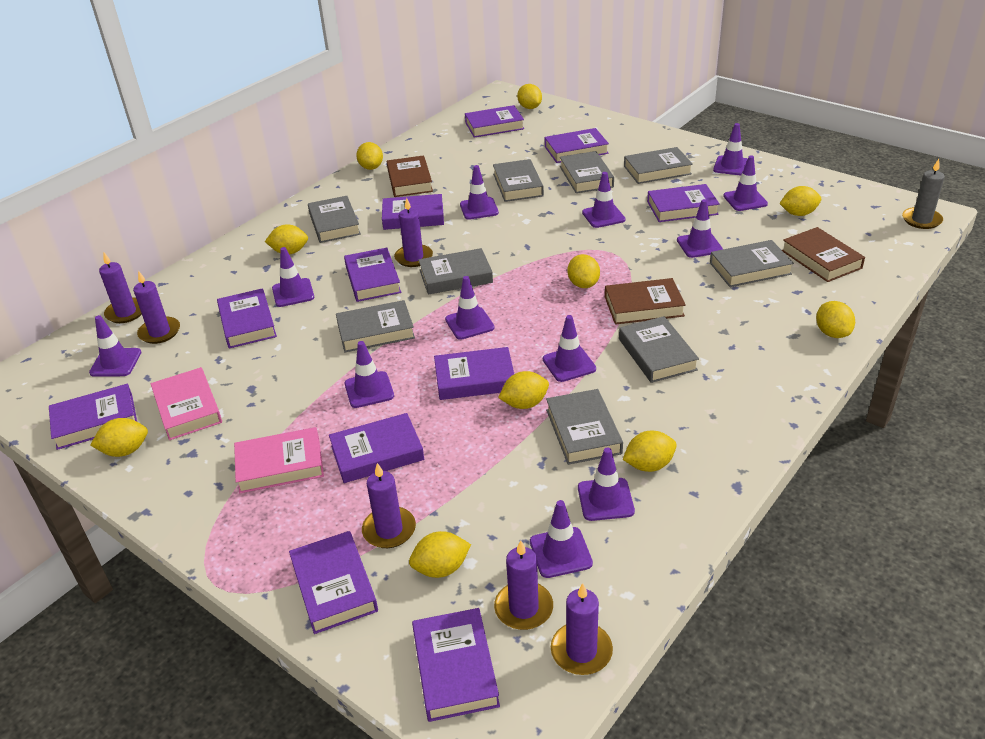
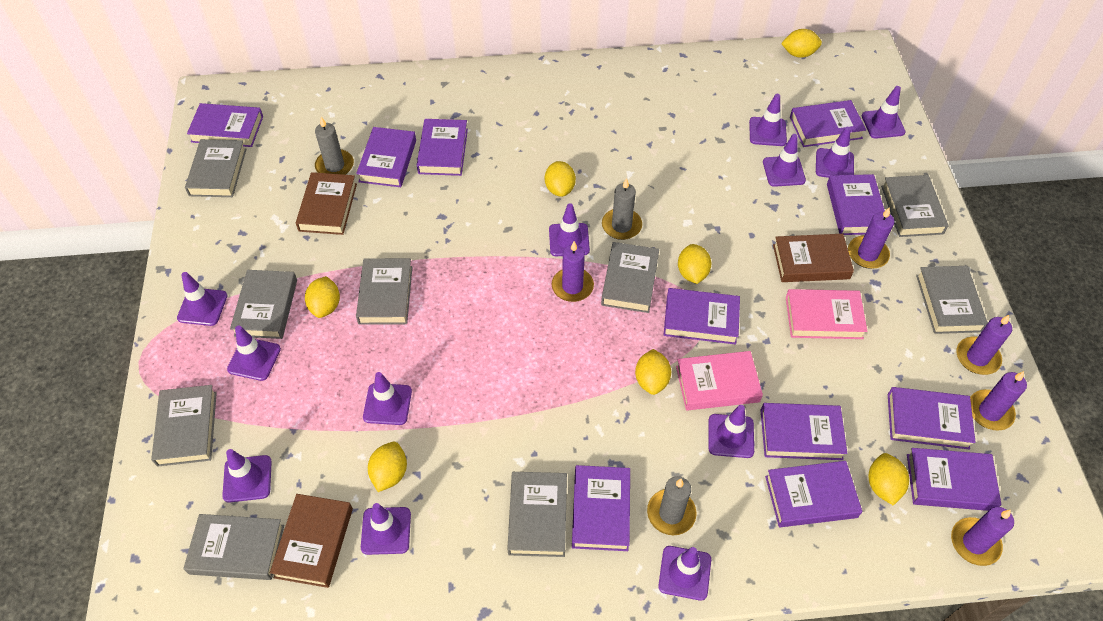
grey candle: [902,159,945,229] = 1 -> [315,117,354,175] [602,178,642,240] [647,476,696,535] = 3
purple candle: [99,253,142,323] [133,271,180,344] [362,463,416,548] [394,198,433,267] [494,540,553,630] [551,583,613,675] = 6 -> [552,241,594,302] [848,207,894,269] [951,507,1014,566] [956,315,1012,375] [970,371,1027,431] = 5
yellow lemon: [90,418,148,457] [265,224,308,255] [356,142,383,170] [409,531,471,578] [498,371,549,409] [517,84,542,109] [567,254,600,288] [622,431,677,472] [779,186,821,216] [816,301,855,338] = 10 -> [305,276,340,318] [368,442,407,492] [545,161,576,197] [635,349,671,395] [678,244,711,284] [781,29,822,58] [869,453,909,506] = 7

